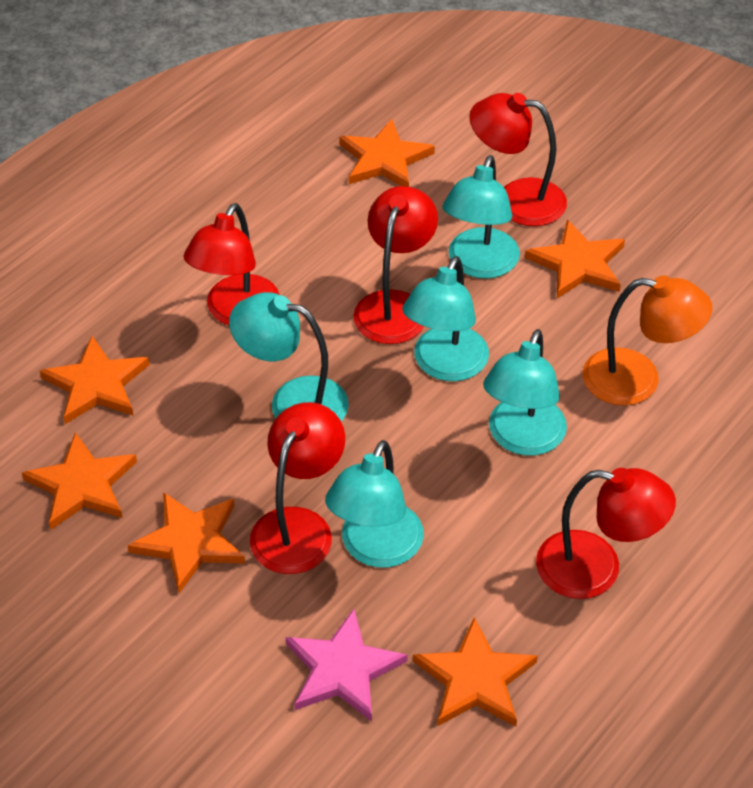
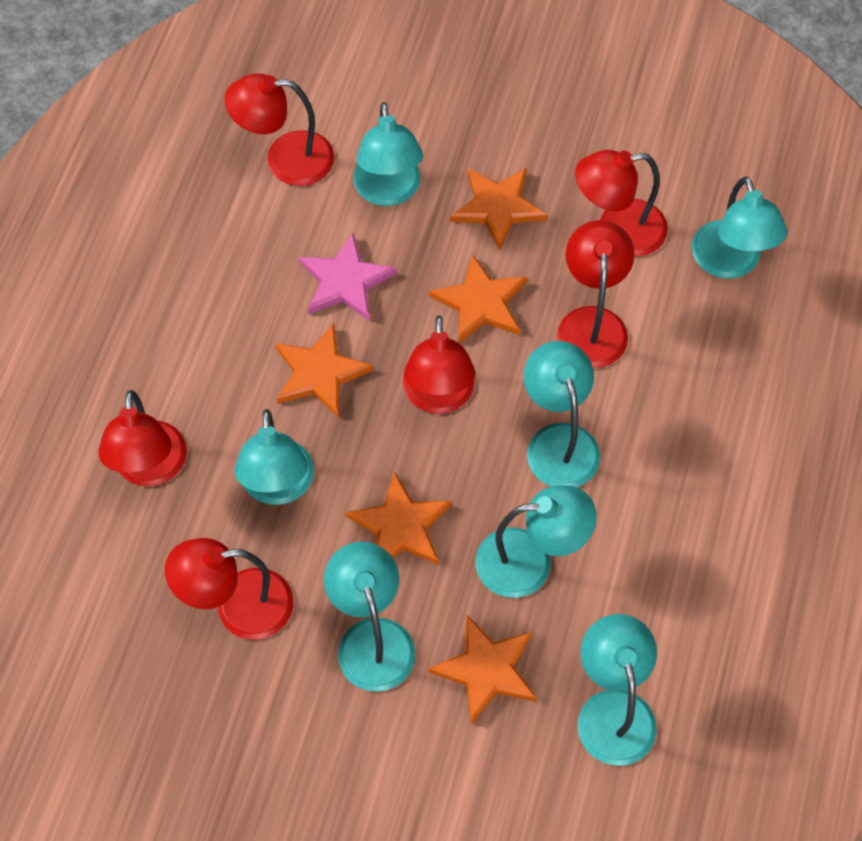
orange lamp: [583,275,712,406] = 1 -> none = 0
orange star: [22,432,137,529] [40,336,150,424] [127,492,245,593] [339,119,435,187] [413,617,538,727] [525,220,625,299] = 6 -> [275,323,374,418] [346,472,452,565] [429,254,528,343] [429,614,537,724] [450,168,548,251] = 5
red lamp: [184,203,280,326] [250,402,345,574] [353,186,438,344] [469,93,567,226] [536,468,676,599] = 5 -> [98,390,187,486] [165,538,293,640] [224,73,334,186] [403,316,475,414] [557,220,634,368] [575,150,668,257] = 6
turquoise lamp: [229,292,349,422] [325,440,424,568] [402,256,489,381] [442,155,520,279] [483,329,567,456] = 5 -> [234,409,314,505] [324,542,416,692] [353,102,423,206] [475,485,597,598] [523,341,600,487] [578,614,657,766] [692,176,787,279] = 7

